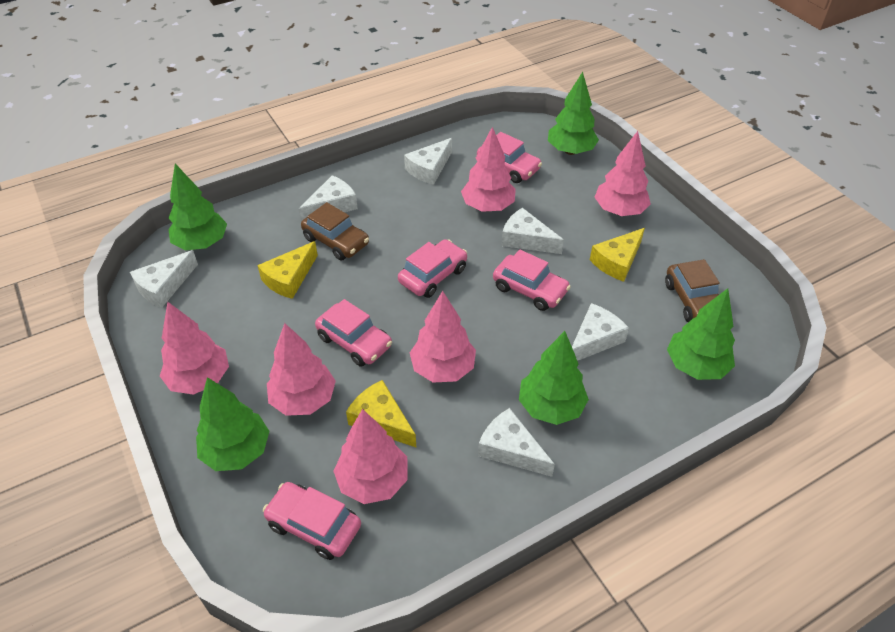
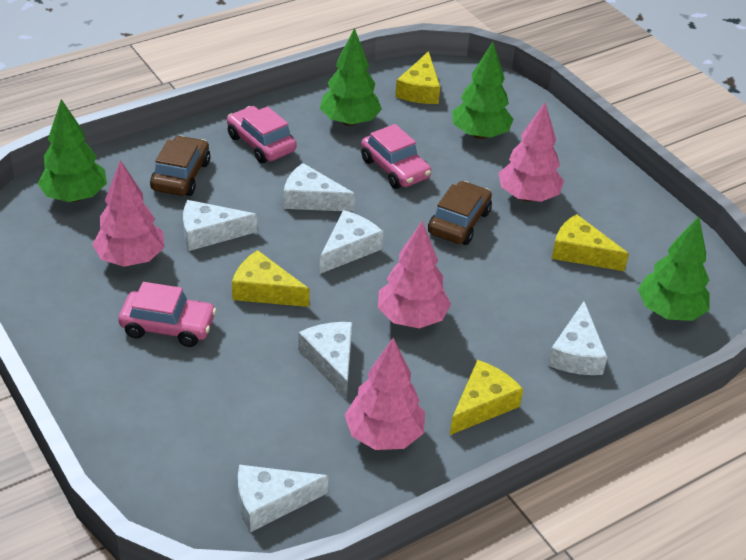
green tree: [169,164,227,250] [196,377,270,471] [519,331,589,425] [548,72,599,155] [667,288,735,380] = 5 -> [38,99,107,202] [320,28,382,126] [452,42,514,139] [638,216,710,321] = 4
pink car: [263,482,361,560] [315,299,392,367] [398,239,467,298] [477,132,542,183] [493,250,571,311] = 5 -> [119,282,217,347] [227,106,297,163] [361,124,431,189] = 3
pink tree: [160,302,229,395] [267,323,336,416] [334,409,408,504] [410,291,476,383] [461,127,516,212] [594,131,651,216] = 6 -> [92,160,164,267] [345,338,425,450] [378,221,451,328] [499,103,564,202] = 4
yellow cheese: [257,241,318,299] [346,380,416,447] [590,228,645,282] = 3 -> [232,250,310,307] [395,51,440,104] [450,360,523,435] [552,214,629,271] = 4

